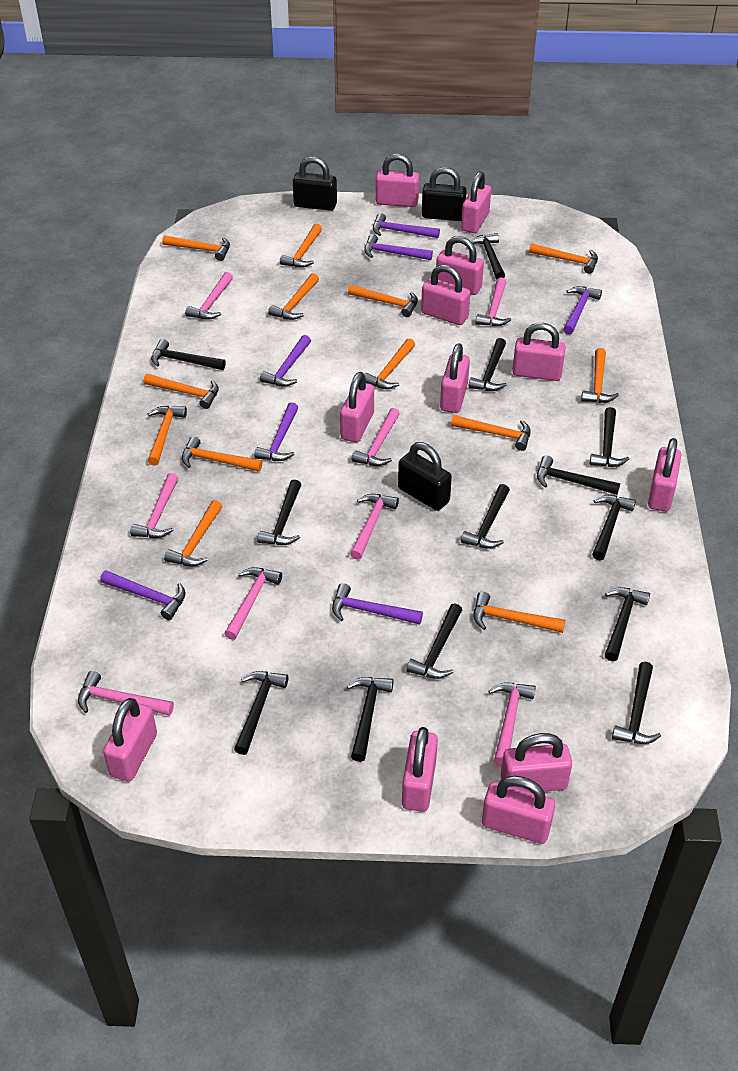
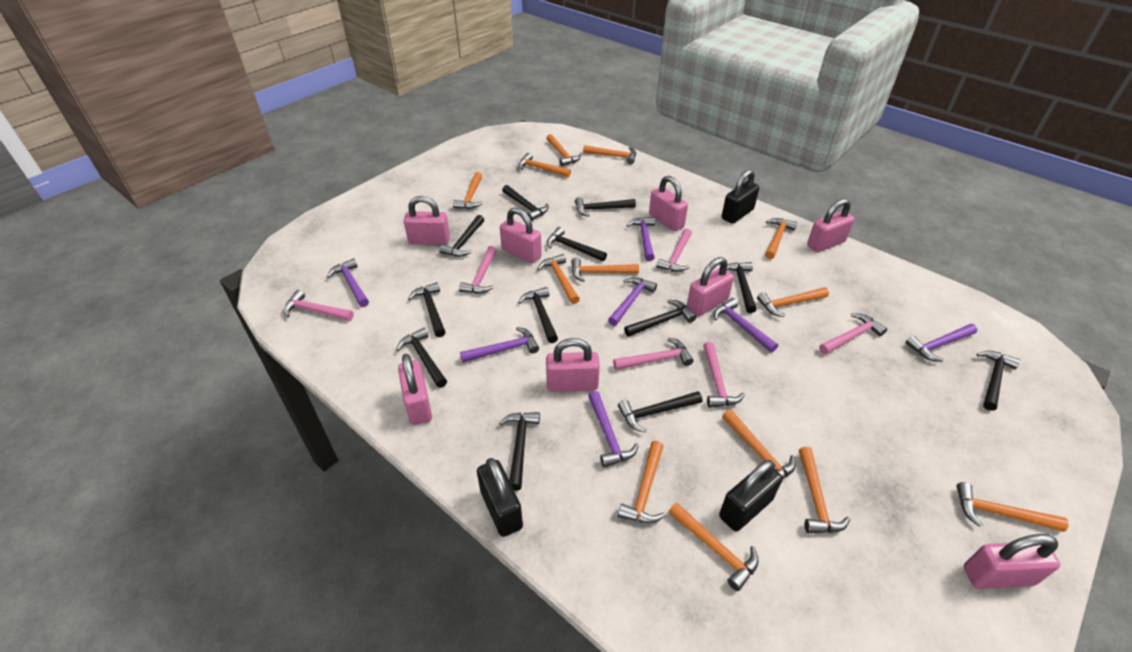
black hammer: [151,339,226,370] [234,671,288,755] [257,480,301,545] [347,677,394,762] [406,603,462,679] [461,484,510,549] [468,338,507,391] [471,233,505,279] [537,455,620,495] [590,407,629,467] [592,495,636,560] [605,587,650,661] [612,662,661,744] = 13 -> [396,328,447,388] [408,282,445,337] [440,215,484,257] [499,412,540,491] [502,185,549,221] [518,287,558,343] [547,227,607,261] [575,197,636,217] [618,391,702,432] [624,300,697,337] [727,262,757,313] [977,351,1020,411] = 12
pink hammer: [78,671,174,716] [130,473,178,538] [185,272,233,320] [224,567,282,640] [350,494,399,560] [352,408,400,466] [475,277,511,326] [489,683,536,767] = 8 -> [283,290,354,321] [459,246,497,294] [613,338,693,370] [656,229,692,272] [703,342,745,408] [819,314,887,354] = 6
pink padlock: [103,698,157,782] [340,372,374,442] [376,153,419,207] [402,727,438,812] [421,265,470,325] [436,236,484,295] [440,343,470,413] [461,171,491,233] [482,776,555,844] [501,733,572,792] [512,323,566,381] [648,438,681,512] = 12 -> [398,354,432,425] [404,196,450,245] [500,208,542,263] [546,338,600,392] [649,176,688,231] [687,257,734,316] [807,199,855,252] [964,534,1060,589] = 8

